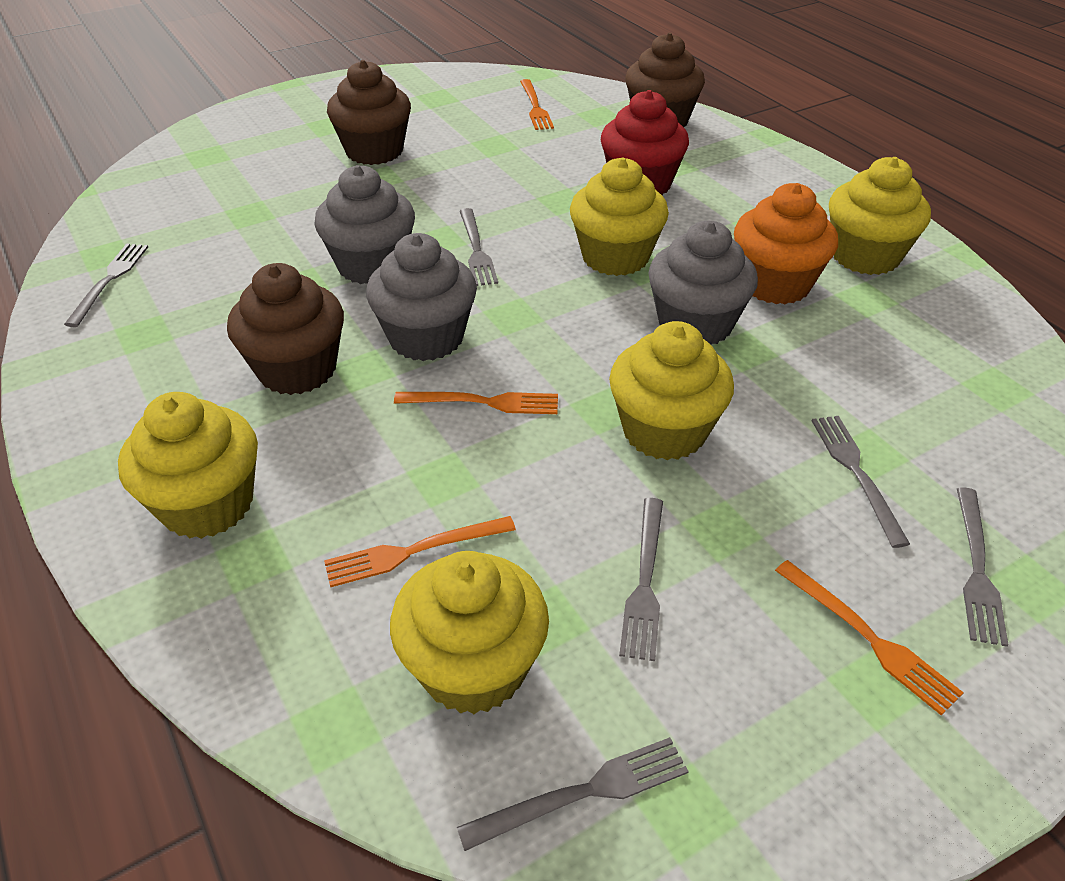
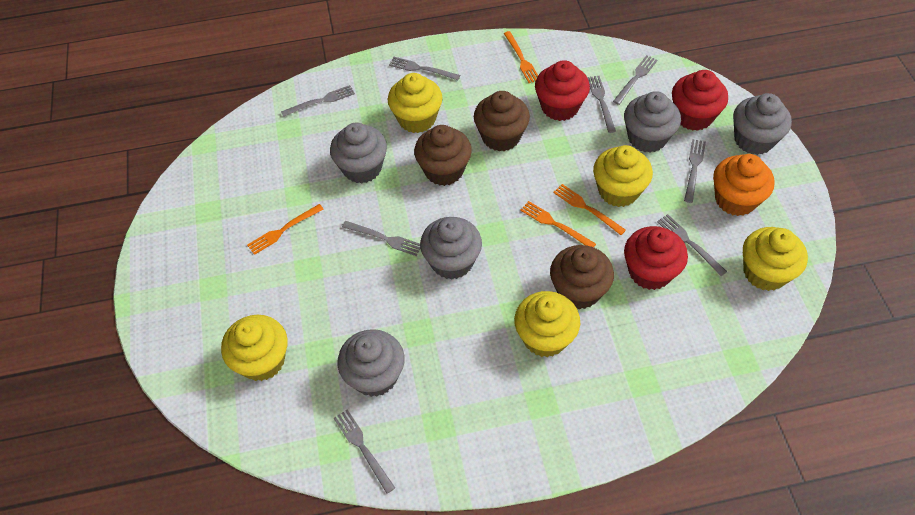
grey cupcake: [314,165,415,284] [366,233,477,361] [648,221,758,345] = 3 -> [330,123,387,183] [338,329,405,397] [420,217,482,280] [624,91,681,153] [733,93,792,155] = 5
grey fork: [64,244,148,327] [457,737,689,851] [460,208,498,286] [619,498,663,661] [812,416,910,548] [957,487,1008,647] = 6 -> [281,85,355,117] [334,409,395,494] [342,221,420,256] [389,57,460,80] [587,76,616,133] [613,55,657,105] [657,214,727,276] [684,139,706,203] = 8
red cupcake: [601,90,689,195] = 1 -> [535,60,590,121] [624,226,688,290] [672,70,728,131] = 3

